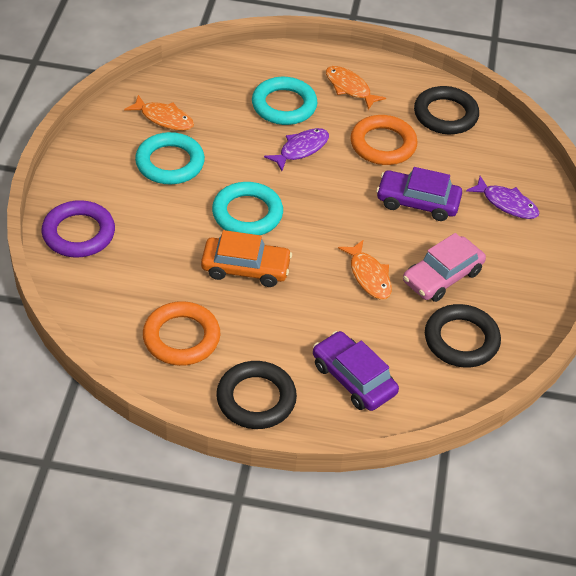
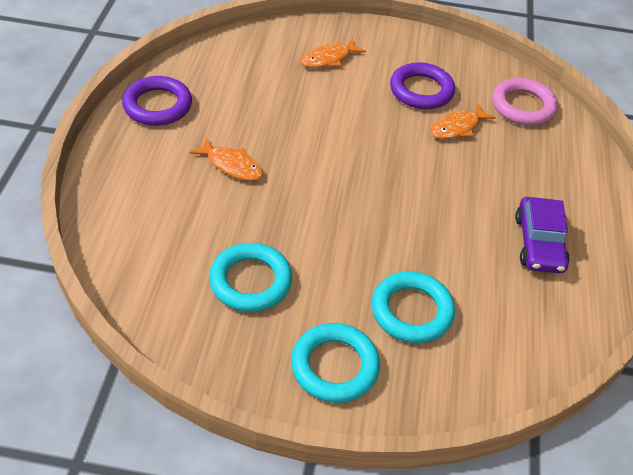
black ring: [216,361,297,429] [414,86,479,134] [425,304,501,367] = 3 -> none = 0
orange car: [201,230,292,287] = 1 -> none = 0
orange ring: [143,301,220,366] [350,115,418,165] = 2 -> none = 0
pink car: [403,233,486,302] = 1 -> none = 0
pink ring: none = 0 -> [492,78,558,126] = 1
purple car: [313,331,399,411] [376,167,462,221] = 2 -> [515,197,570,273] = 1
purple fish: [264,128,329,171] [466,176,539,219] = 2 -> none = 0
purple ring: [41,200,115,258] = 1 -> [122,76,192,126] [390,62,455,109] = 2

